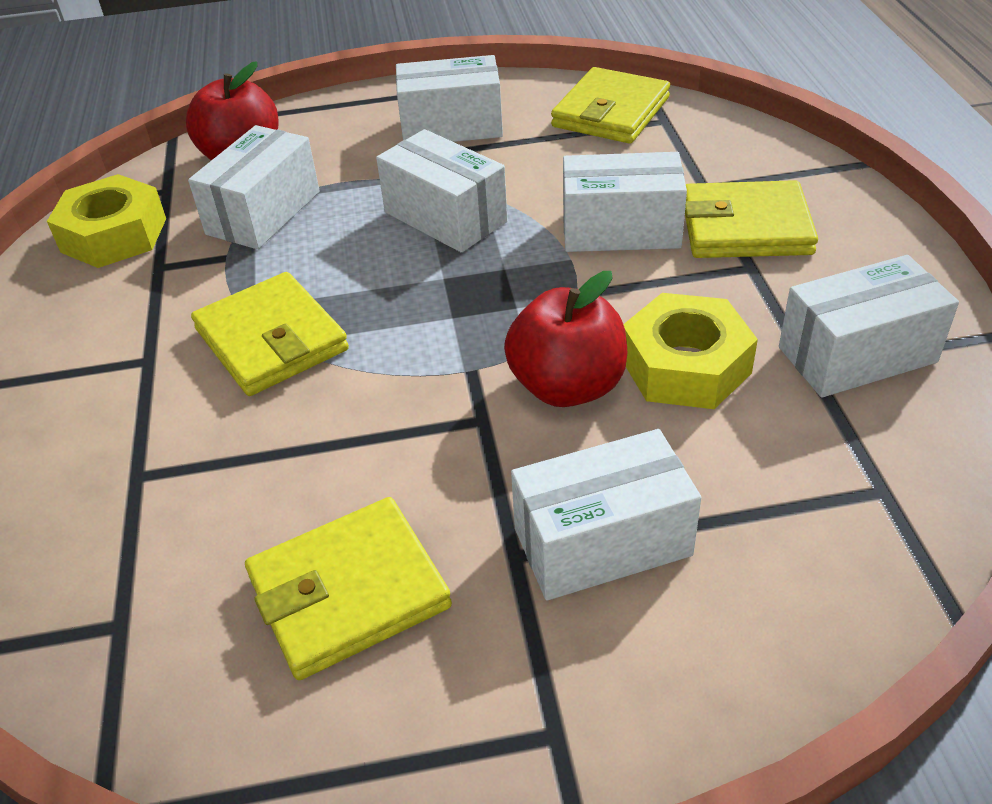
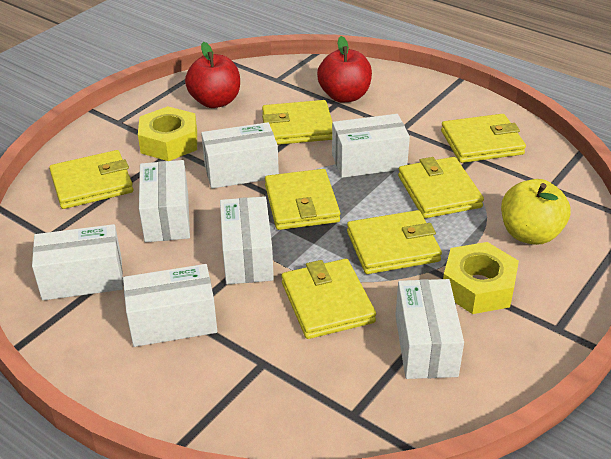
white box: [188,125,320,249] [376,129,508,252] [396,55,503,142] [511,429,701,600] [563,152,687,252] [779,255,959,397] = 6 -> [32,224,123,300] [123,264,217,347] [139,160,190,242] [201,122,279,188] [220,196,274,284] [332,114,410,178] [395,279,464,379] = 7
yellow apple: none = 0 -> [501,179,570,245] = 1
yellow wallet: [191,272,349,396] [245,497,452,680] [551,67,670,143] [685,180,818,258] = 4 -> [49,150,133,209] [262,100,332,145] [265,169,340,230] [282,259,376,339] [347,210,442,274] [398,157,484,218] [441,114,526,163] = 7

